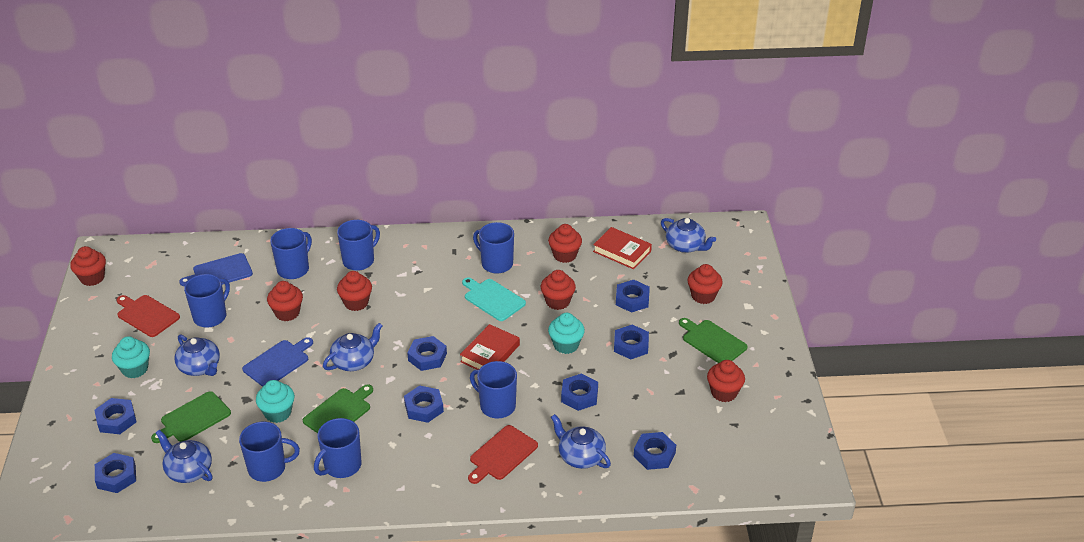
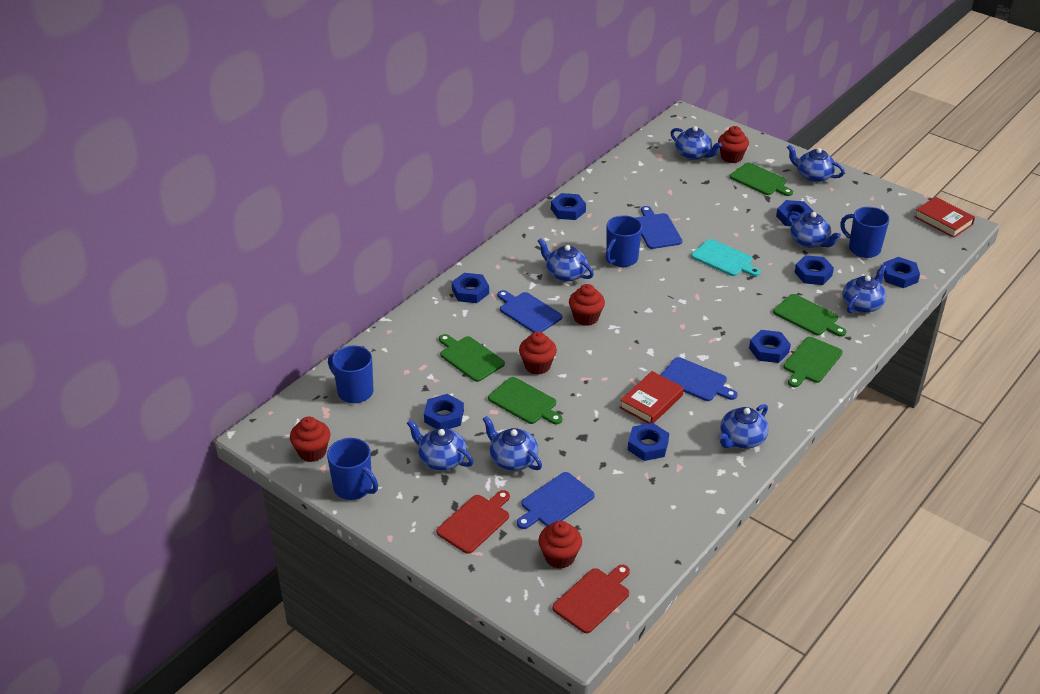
blue cutting board: [179,253,253,286] [242,337,313,387] = 2 -> [497,290,562,333] [517,472,595,529] [636,206,682,249] [661,357,738,401] = 4
blue mug: [184,274,230,327] [239,422,300,482] [270,228,312,279] [314,418,361,478] [337,220,380,271] [470,361,517,418] [473,222,514,274] = 7 -> [327,438,378,500] [328,346,374,403] [606,215,642,267] [840,207,890,258] = 4
blue teapot: [156,430,213,483] [174,334,220,376] [323,323,383,371] [551,414,611,469] [661,218,716,253] = 5 -> [407,419,474,470] [483,416,542,471] [538,238,594,282] [671,126,722,160] [719,404,769,449] [787,145,845,182] [787,211,841,248] [843,265,886,313] = 8
green cutting board: [151,391,231,443] [303,384,373,433] [679,318,748,363] = 3 -> [439,334,505,382] [488,377,562,424] [730,162,793,196] [773,294,846,337] [783,337,843,387] = 5
red cupcake: [70,246,106,286] [267,281,303,321] [337,271,372,311] [541,270,576,310] [548,224,582,263] [688,264,723,304] [707,360,745,402] = 7 -> [290,417,330,462] [519,331,557,375] [538,521,582,569] [569,284,605,326] [718,126,749,163] = 5
turquoise cupcake: [112,336,150,378] [256,380,295,423] [548,313,585,354] = 3 -> none = 0

